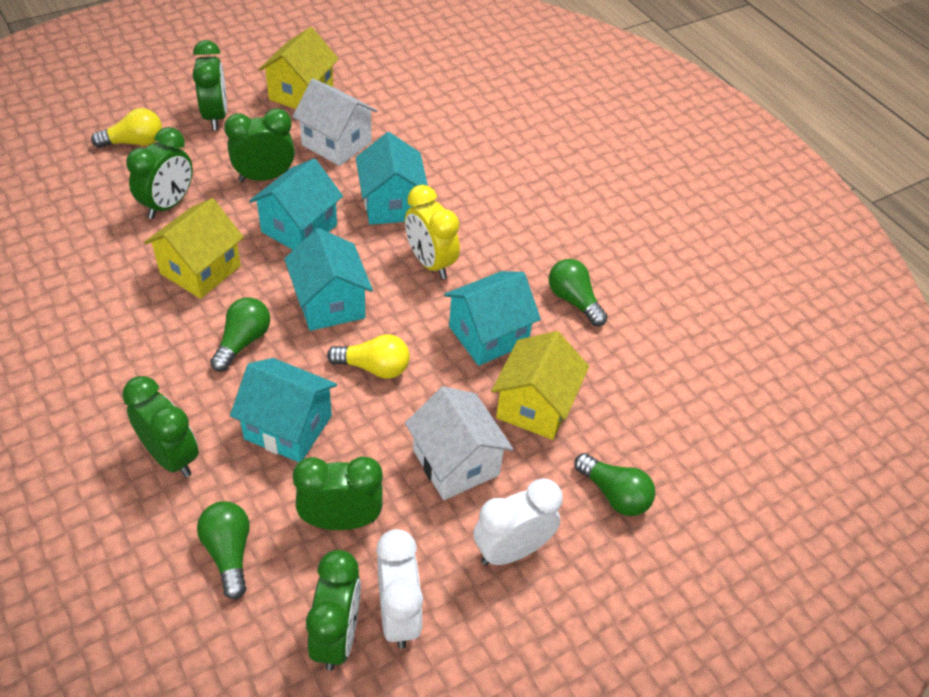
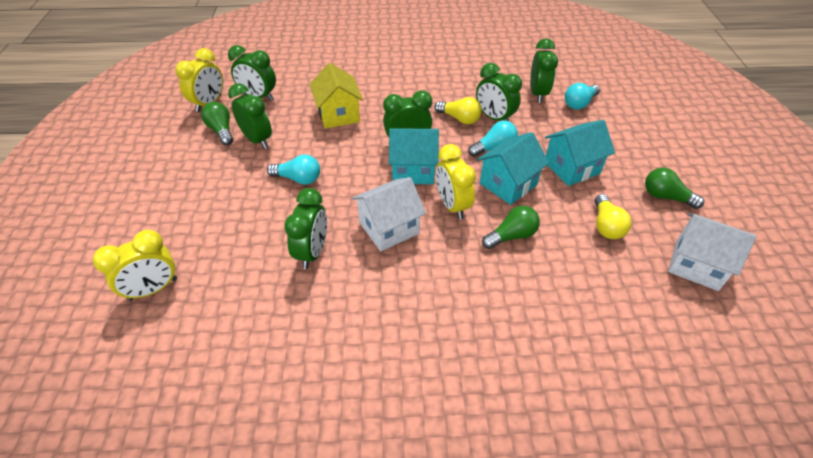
green light bulb: [197,501,250,600] [210,297,270,372] [549,259,608,326] [574,453,655,516] = 4 -> [201,102,233,145] [482,206,540,249] [645,168,704,209] = 3
turquoise house: [230,358,337,462] [249,158,343,250] [284,228,373,331] [356,132,428,225] [444,271,541,366] = 5 -> [389,128,439,184] [477,132,549,205] [545,120,615,186] = 3
turquoise light bulb: none = 0 -> [267,155,320,185] [468,121,518,157] [565,83,600,110] = 3
white clock: [376,529,423,649] [473,478,563,565] = 2 -> none = 0
yellow clock: [405,185,460,279] = 1 -> [93,230,177,301] [175,48,223,112] [436,144,476,220] = 3
yellow house: [144,198,244,299] [259,27,339,109] [491,331,589,440] = 3 -> [309,63,363,129] = 1

